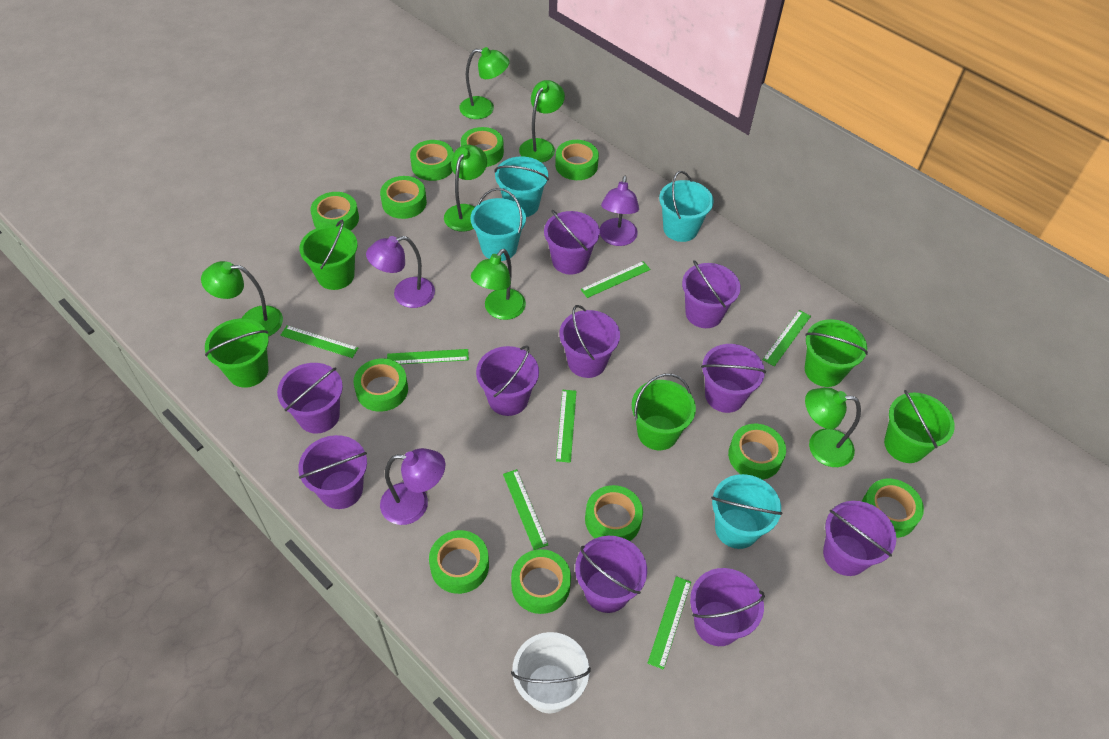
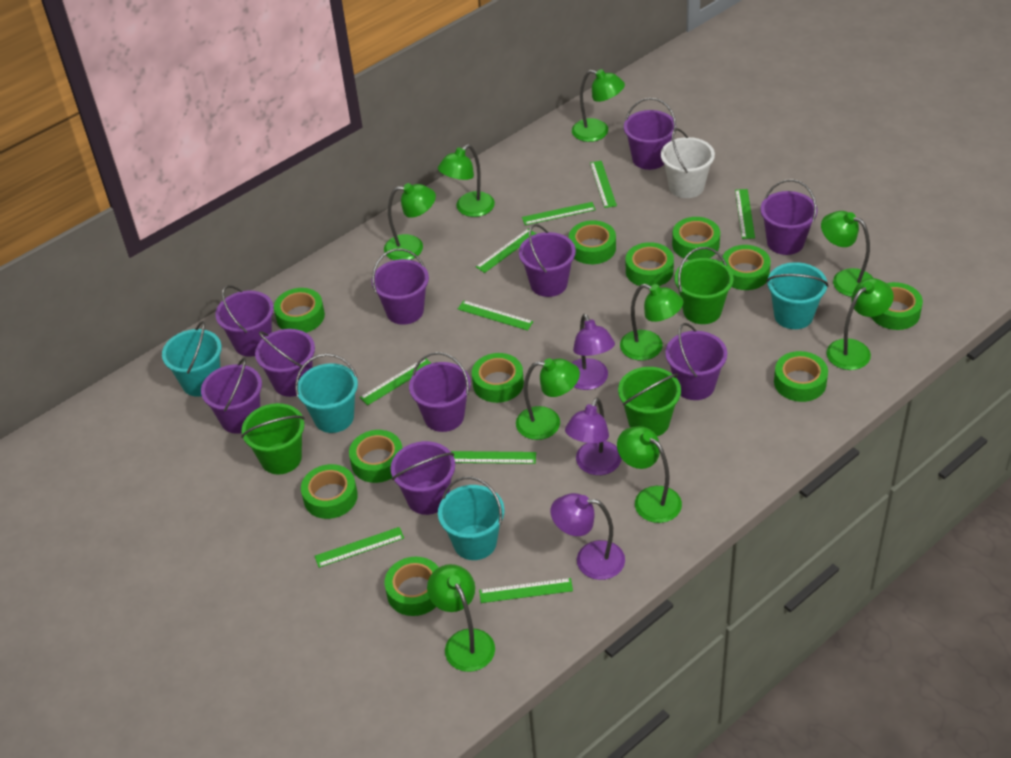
green bucket: [205,319,269,388] [299,220,358,290] [632,374,696,450] [805,319,868,387] [884,390,955,463] = 5 -> [241,403,305,474] [618,367,681,436] [675,247,734,324] = 3
green lamp: [201,261,283,336] [444,145,487,232] [459,47,510,119] [471,249,526,320] [519,80,565,163] [805,387,861,467] = 6 -> [384,183,436,260] [427,564,495,672] [438,144,495,217] [516,358,580,440] [572,69,625,142] [617,426,682,523] [620,284,683,361] [821,211,873,297] [827,278,894,370] = 9
green ruler: [280,325,358,358] [387,349,469,364] [503,469,548,550] [556,390,576,463] [580,261,650,298] [648,576,691,670] [763,310,811,366] = 7 -> [315,527,404,568] [360,358,431,405] [451,451,536,464] [458,300,533,331] [476,229,537,273] [479,578,573,603] [522,202,596,225] [590,161,617,208] [735,189,755,239] = 9

